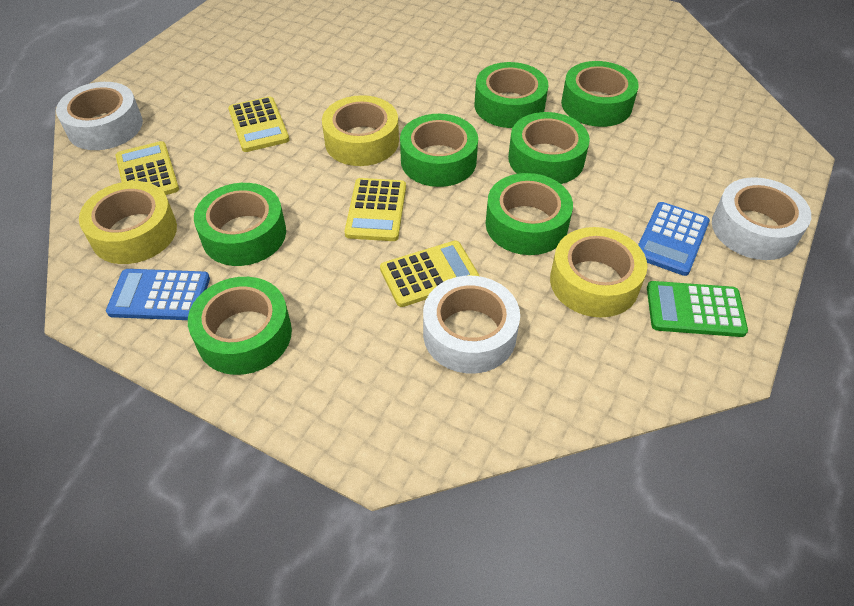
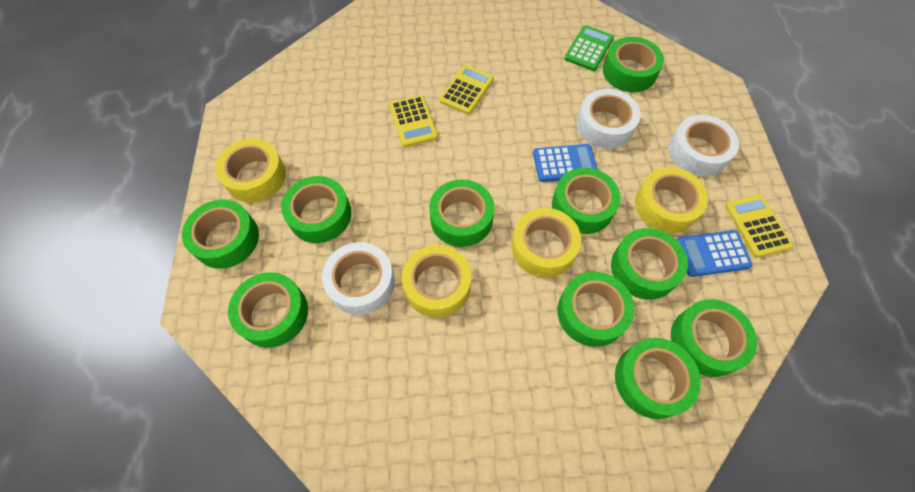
green tape: [188,277,292,375] [194,183,286,266] [400,114,478,187] [475,62,548,128] [486,173,573,255] [508,112,590,184] [561,61,639,127] = 7 -> [182,200,259,269] [228,272,308,348] [281,176,351,243] [429,179,494,247] [552,168,621,234] [557,271,635,347] [603,37,664,92] [611,228,688,300] [615,338,701,419] [671,299,757,377] = 10
yellow calculator: [116,141,179,195] [228,96,289,152] [345,178,406,241] [380,240,479,307] = 4 -> [389,95,438,147] [439,65,494,115] [725,194,793,258] = 3
yellow tape: [79,181,177,264] [322,95,399,166] [550,227,647,317] = 3 -> [215,139,286,202] [402,245,471,318] [511,208,581,278] [635,167,708,233] = 4

